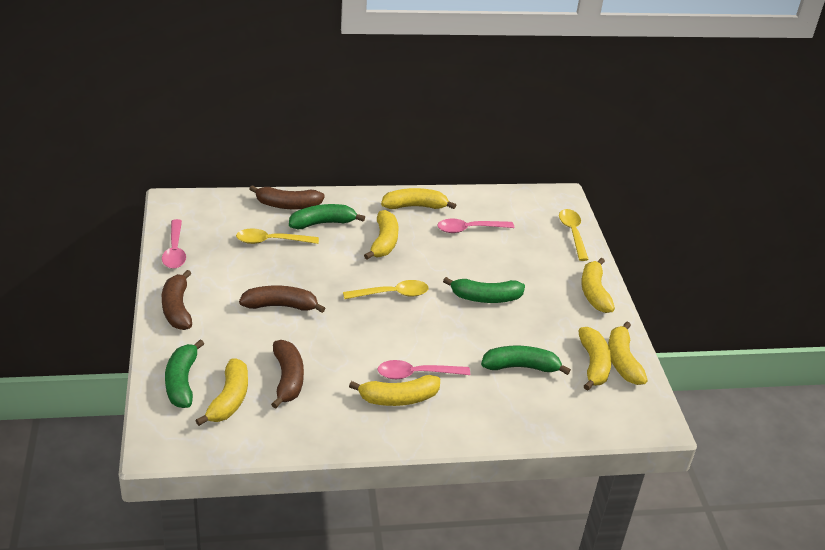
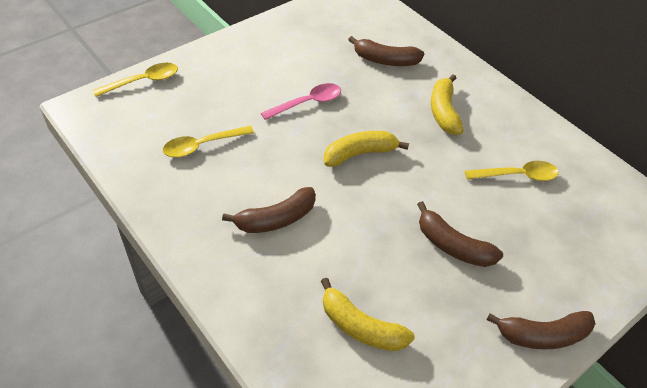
green banana: [165,339,204,408] [289,204,365,229] [443,277,525,303] [481,346,571,375] = 4 -> none = 0
pink spoon: [162,219,186,269] [377,360,470,379] [437,219,514,233] = 3 -> [261,83,341,120] = 1
yellow banana: [195,358,248,426] [349,375,440,406] [364,210,399,260] [381,188,456,209] [578,327,612,391] [581,258,615,313] [608,322,648,385] = 7 -> [321,278,415,351] [324,131,409,167] [431,74,464,135] = 3

